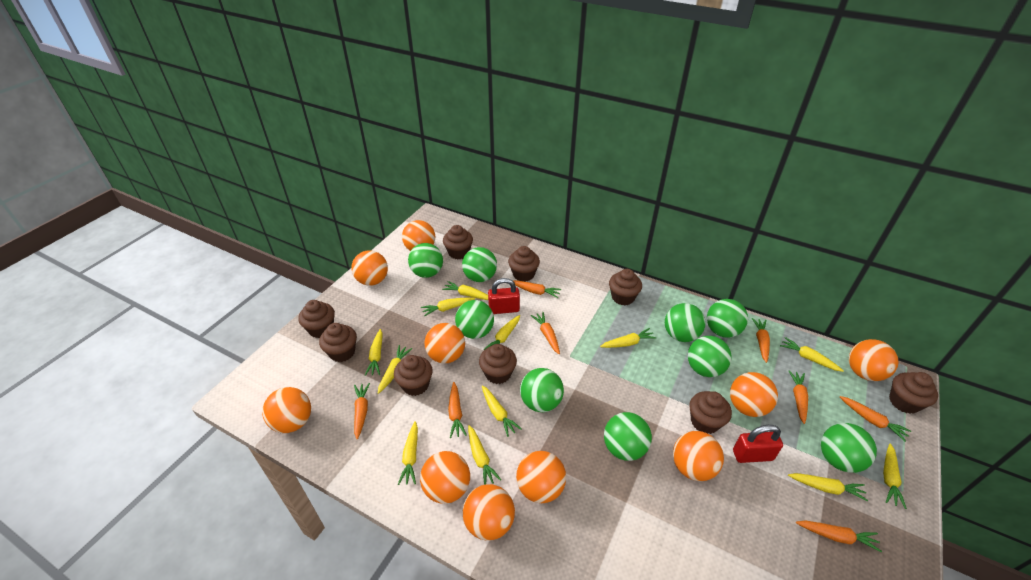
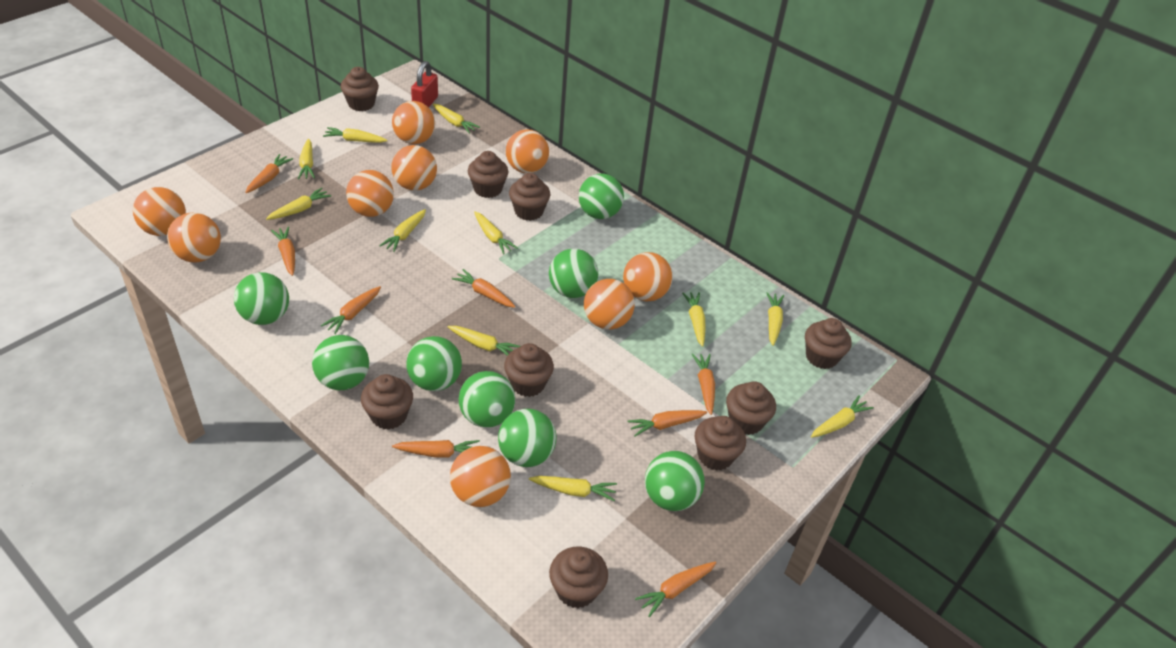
green ball: [408,243,443,278] [455,300,494,339] [462,247,497,282] [520,368,564,412] [604,412,652,461] [665,303,706,342] [688,336,732,377] [707,299,748,338] [821,423,877,473] = 9 -> [234,272,289,325] [312,335,369,390] [406,336,462,391] [459,371,515,428] [498,409,556,467] [549,249,598,298] [579,173,624,219] [645,451,705,511] = 8
orange ball: [262,387,311,433] [352,250,388,286] [402,220,435,251] [420,451,470,504] [425,323,465,364] [462,484,515,541] [516,451,566,503] [673,431,724,481] [730,372,778,417] [849,339,898,381] = 10 -> [133,187,186,236] [167,212,221,262] [346,170,394,217] [391,145,437,191] [392,101,435,144] [450,446,511,507] [506,129,549,173] [584,279,635,329] [623,252,673,302] = 9
red padlock: [488,278,520,314] [733,425,783,463] = 2 -> [411,61,438,107] = 1
yellow carrot: [365,329,383,376] [378,345,412,394] [398,421,418,485] [421,297,475,317] [442,281,488,300] [468,425,501,485] [482,385,521,437] [484,315,520,350] [600,328,656,348] [780,337,844,372] [788,473,868,501] [883,443,907,509] = 12 -> [266,188,331,220] [298,139,315,179] [323,127,388,143] [379,209,426,252] [433,104,480,134] [448,326,520,356] [474,211,518,255] [529,476,617,501] [682,292,705,347] [766,292,784,346] [811,395,874,438] = 11

